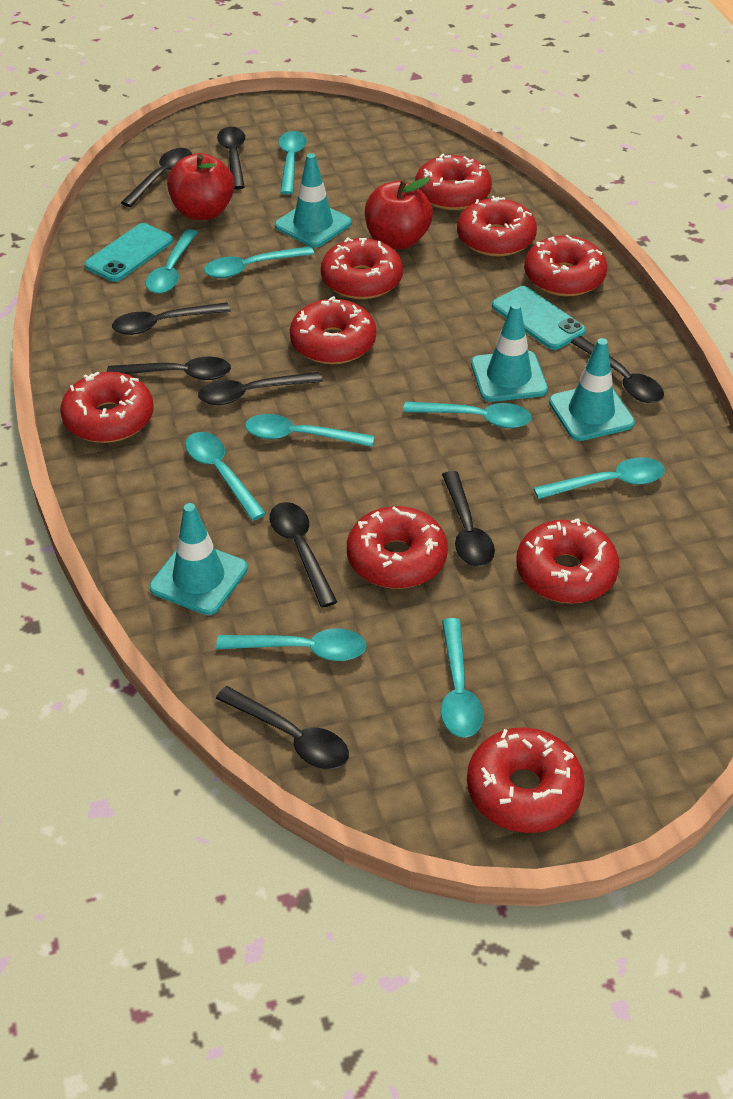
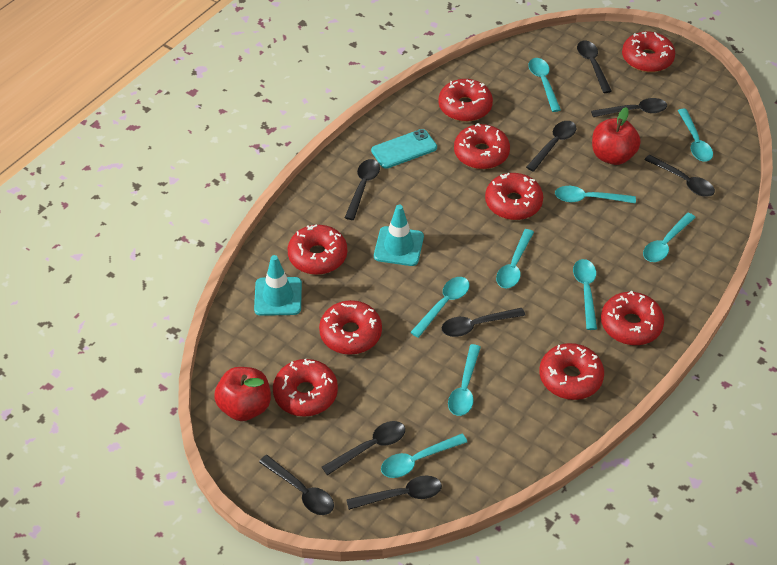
turquoise phone: [84,223,173,282] [492,286,586,350] = 2 -> [371,129,437,169] = 1
turquoise traffic cone: [149,503,248,615] [275,153,352,248] [471,303,548,402] [549,338,635,441] = 4 -> [254,255,302,316] [374,205,424,266] = 2

